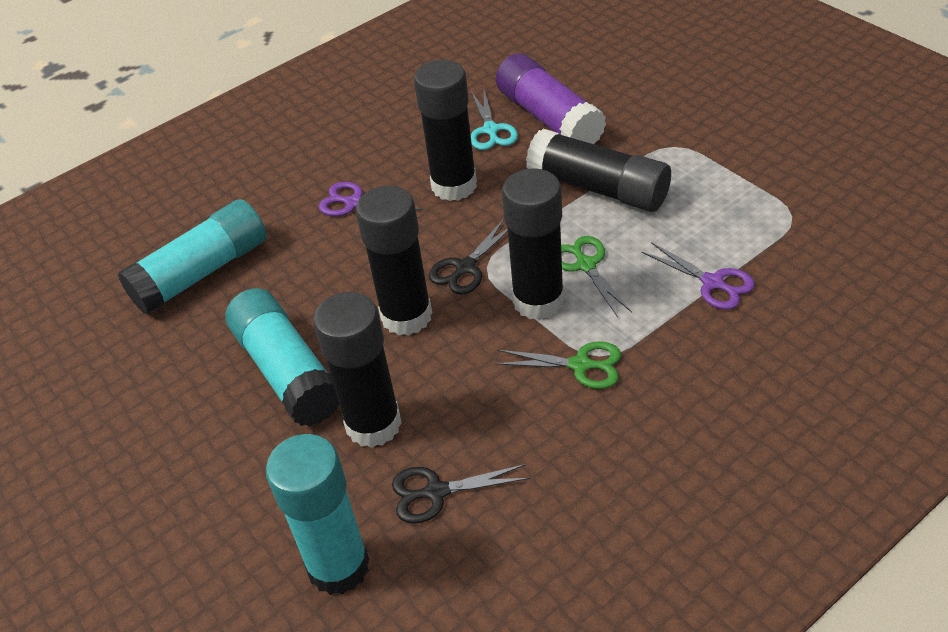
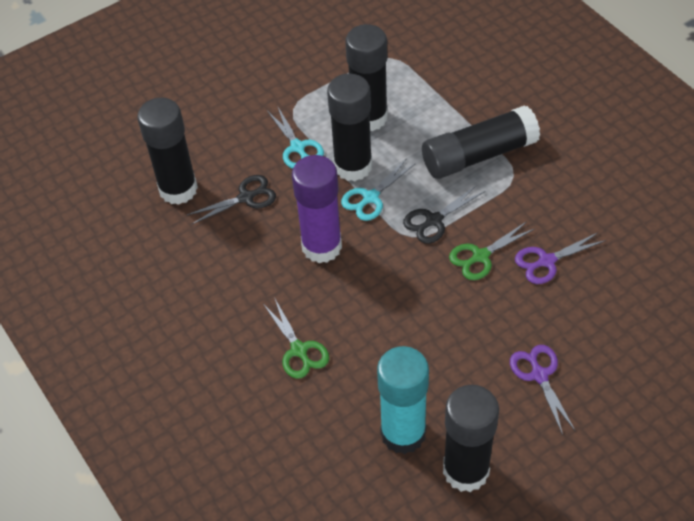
turquoise glue stick: [118,199,267,315] [226,288,339,426] [266,434,370,595] = 3 -> [377,346,429,454] = 1
turquoise scissors: [471,90,518,150] = 1 -> [268,107,324,169] [341,158,416,221] = 2

